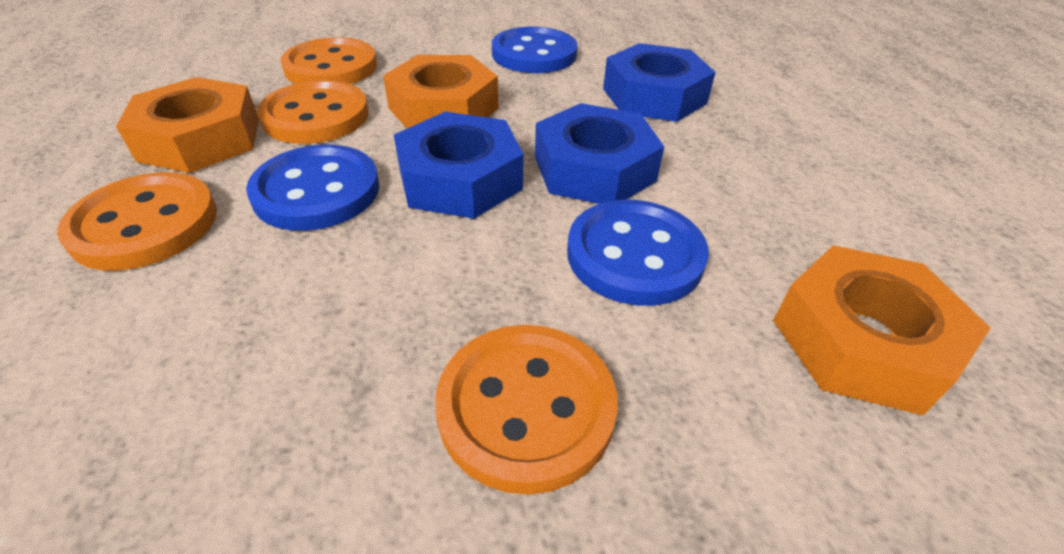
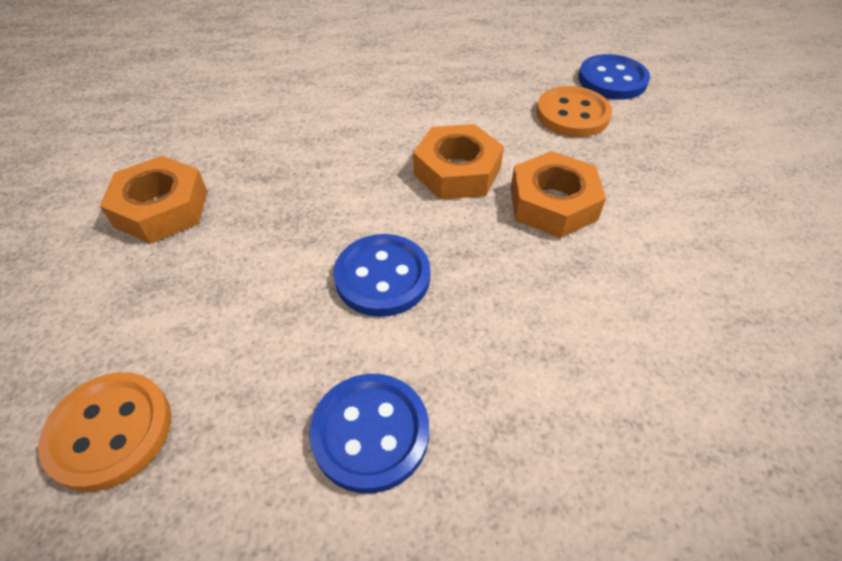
blue nut: [394,112,523,219] [535,103,664,204] [603,43,716,122] = 3 -> none = 0
orange button: [57,172,217,270] [257,80,368,144] [280,37,377,84] [435,325,618,495] = 4 -> [38,372,171,492] [536,86,612,137] = 2

